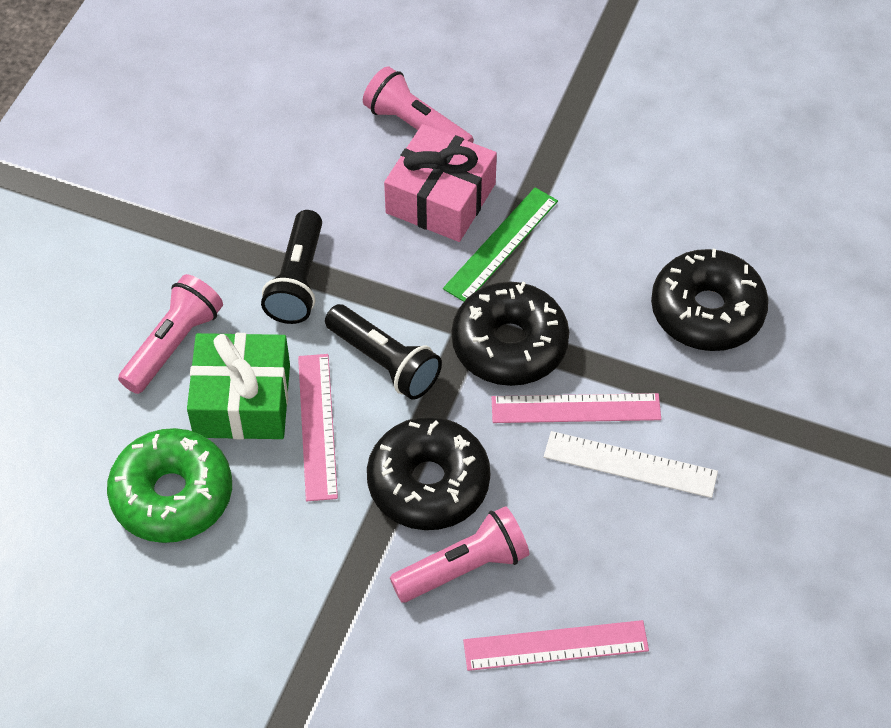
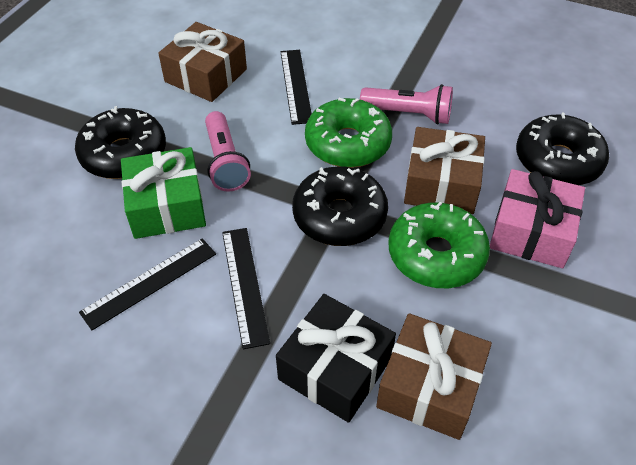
black flashlight: [261,210,322,324] [325,304,442,400] = 2 -> none = 0
black gift: none = 0 -> [276,294,396,423] = 1
black ruler: none = 0 -> [79,238,216,330] [222,228,270,349] [281,50,312,125] = 3
brown gift: none = 0 -> [158,22,247,102] [376,313,492,440] [404,127,485,214] = 3
green donut: [107,428,232,543] = 1 -> [305,98,392,168] [388,202,490,288] = 2
green ruler: [443,187,558,302] = 1 -> none = 0
pink flashlight: [118,274,223,394] [363,66,474,143] [390,506,530,602] = 3 -> [205,111,251,192] [360,84,453,125] = 2
pink ruler: [298,354,338,501] [463,620,649,671] [491,393,661,423] = 3 -> none = 0
white ruler: [544,431,718,498] = 1 -> none = 0

